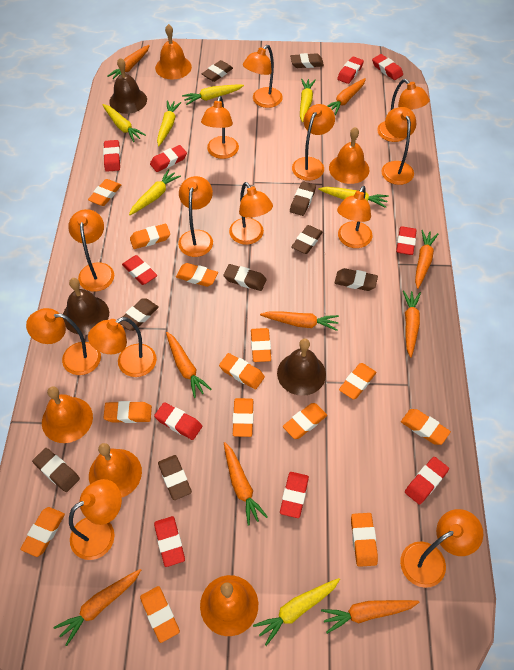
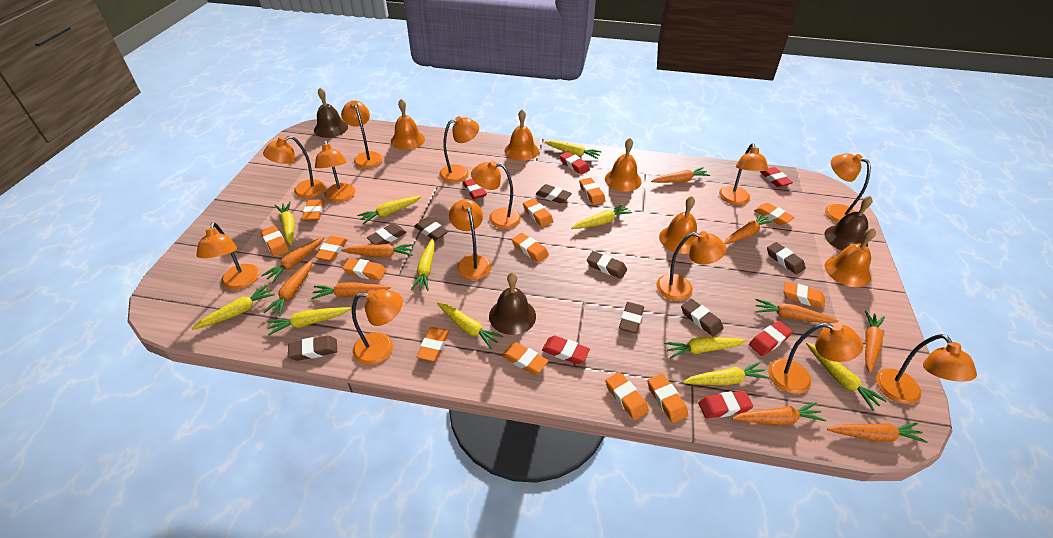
brown eraser: [32,448,80,492] [119,298,159,331] [158,455,192,500] [202,60,233,82] [224,264,267,291] [290,53,324,68] [290,181,316,216] [291,225,323,254] [334,268,378,291] = 9 -> [288,335,337,361] [367,223,407,245] [414,217,448,241] [536,184,572,203] [587,251,627,279] [619,302,644,333] [681,299,723,337] [767,242,806,275] = 8
orange carrot: [53,569,141,646] [107,45,150,79] [166,332,212,398] [224,442,268,526] [260,311,339,331] [321,600,419,634] [327,78,366,115] [403,290,421,358] [415,230,439,289] = 9 -> [261,236,325,283] [263,260,313,317] [311,282,391,299] [341,244,414,257] [651,167,710,183] [724,213,774,244] [732,402,826,425] [755,299,839,323] [827,423,928,443] [865,310,885,373] = 10
red eraser: [103,140,121,172] [122,255,157,285] [150,145,187,172] [154,402,202,440] [154,516,185,567] [280,472,309,518] [337,56,364,84] [372,54,403,80] [396,226,417,255] [405,457,449,505] = 10 -> [463,179,487,199] [542,336,590,364] [560,151,590,175] [698,391,753,419] [749,321,793,356] [760,167,793,187] = 6
yellow carrot: [102,104,146,142] [129,169,181,215] [157,100,181,146] [182,84,244,105] [253,578,340,646] [300,79,316,122] [318,187,389,208] = 7 -> [192,284,275,330] [267,307,351,335] [275,201,295,246] [357,196,421,224] [411,238,435,291] [437,303,503,349] [545,141,602,159] [571,204,632,229] [664,337,746,359] [683,362,769,385] [806,343,886,411] = 11

